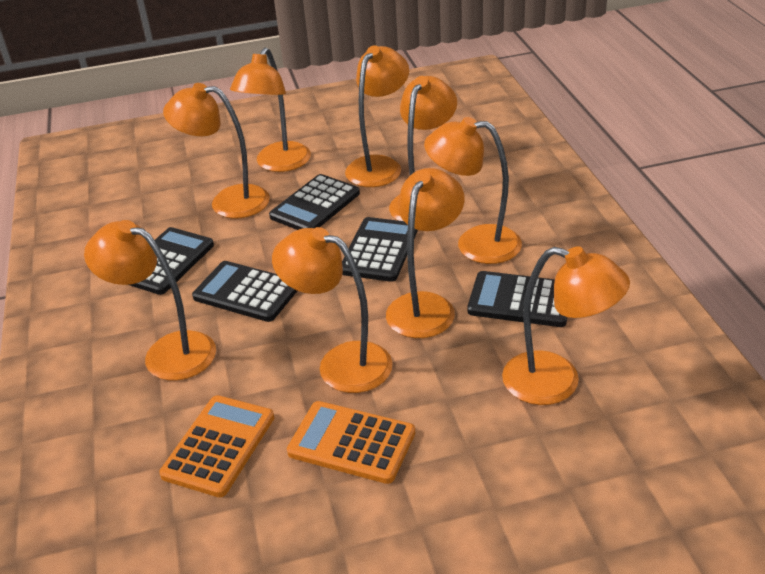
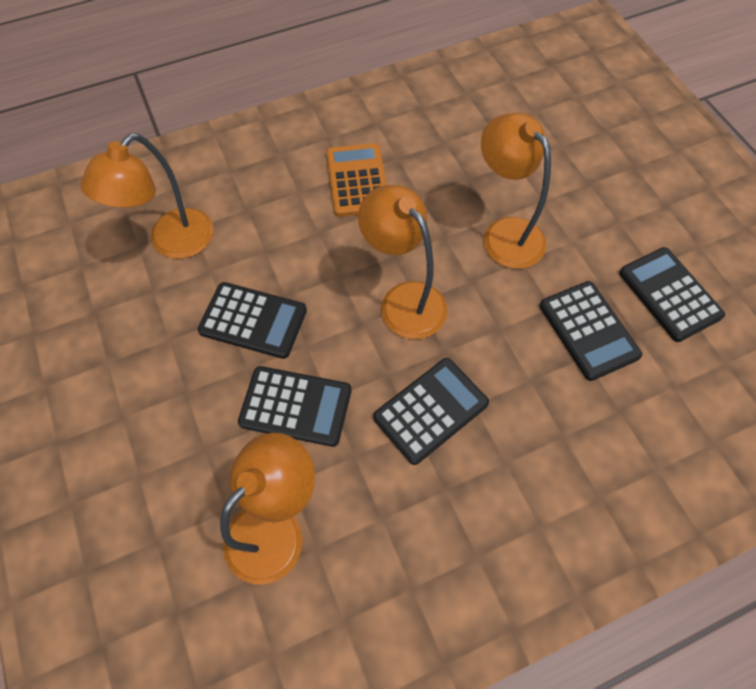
orange calculator: [159,395,274,497] [287,401,415,484] = 2 -> [327,143,387,217] = 1
orange lamp: [84,220,216,381] [163,83,270,219] [230,47,311,172] [272,227,392,393] [345,45,409,187] [386,168,465,338] [389,76,457,221] [424,117,522,264] [502,246,630,405] = 9 -> [80,133,214,259] [220,433,315,584] [358,185,447,339] [481,113,551,269] = 4

